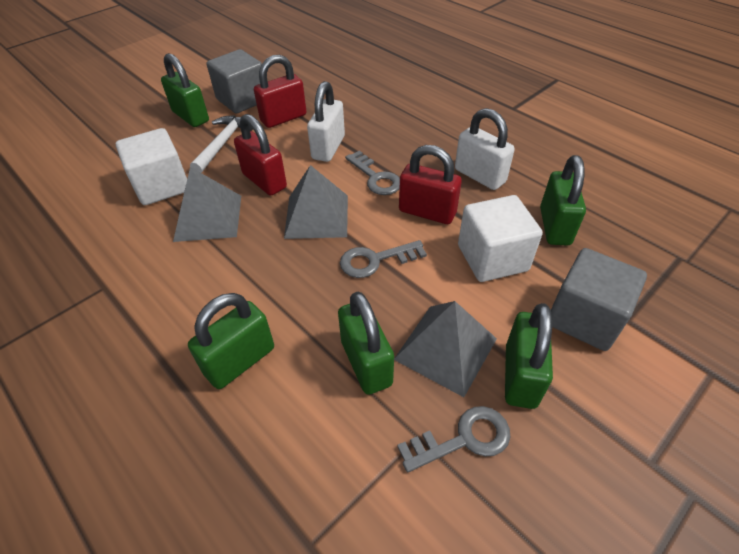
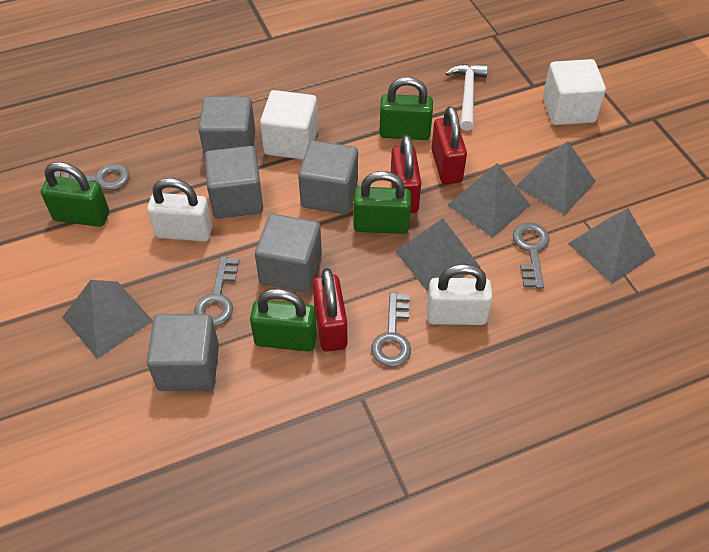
green padlock: [161,53,209,127] [188,293,274,389] [338,292,394,395] [505,303,553,409] [540,155,586,245] = 5 -> [41,162,109,227] [250,289,317,352] [353,171,411,234] [379,77,433,140] = 4
grey cube: [207,49,262,113] [551,248,647,351] = 2 -> [147,314,219,391] [198,96,255,159] [205,146,263,219] [255,214,322,293] [298,141,358,214] = 5
grey key: [340,240,427,278] [345,150,400,195] [397,406,510,473] = 3 -> [54,164,130,190] [194,256,239,326] [371,292,411,367] [513,223,550,289] = 4
grey pyramid: [173,167,241,242] [284,165,348,239] [394,301,497,397] = 3 -> [63,280,153,359] [395,219,481,292] [448,163,530,238] [516,141,596,215] [568,208,656,284] = 5

